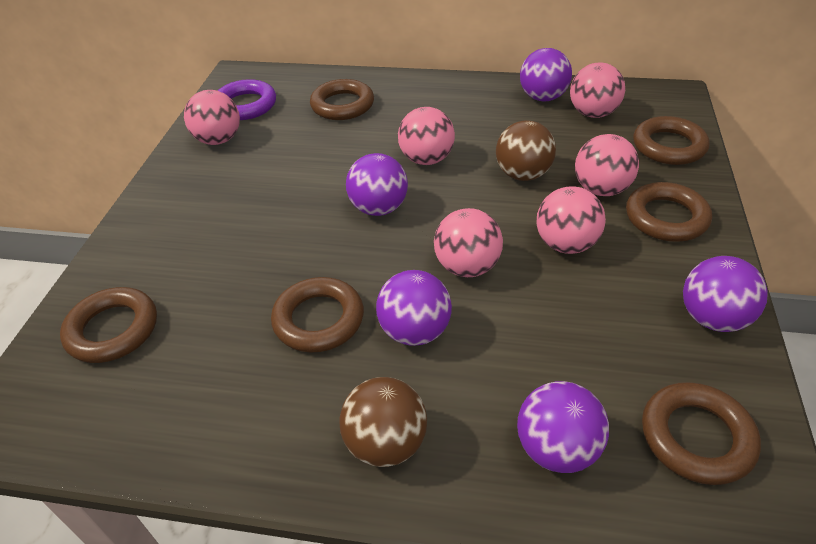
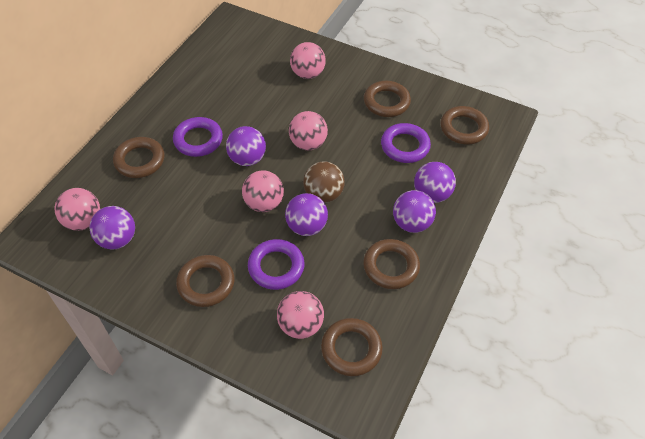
brown ball: [339,377,427,467] [496,120,556,181] = 2 -> [303,161,345,203] = 1
pink ball: [184,90,240,145] [398,107,455,165] [434,208,503,277] [537,186,606,254] [570,62,625,118] [575,134,639,196] = 6 -> [55,188,100,231] [242,170,284,212] [277,291,324,339] [289,111,328,150] [290,42,326,79] = 5
purple ring: [218,79,276,120] = 1 -> [173,117,223,157] [248,239,304,290] [381,123,431,163] = 3

